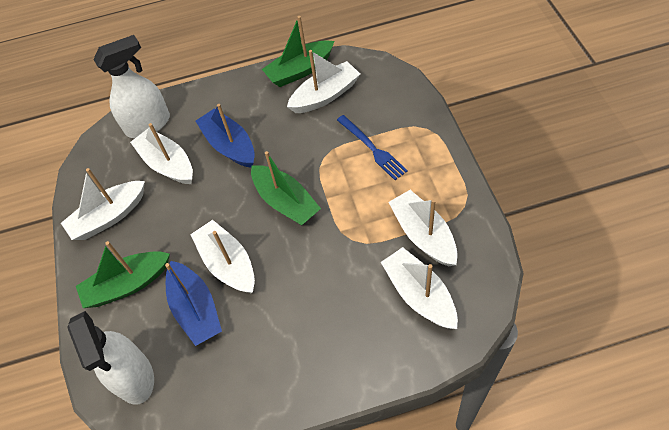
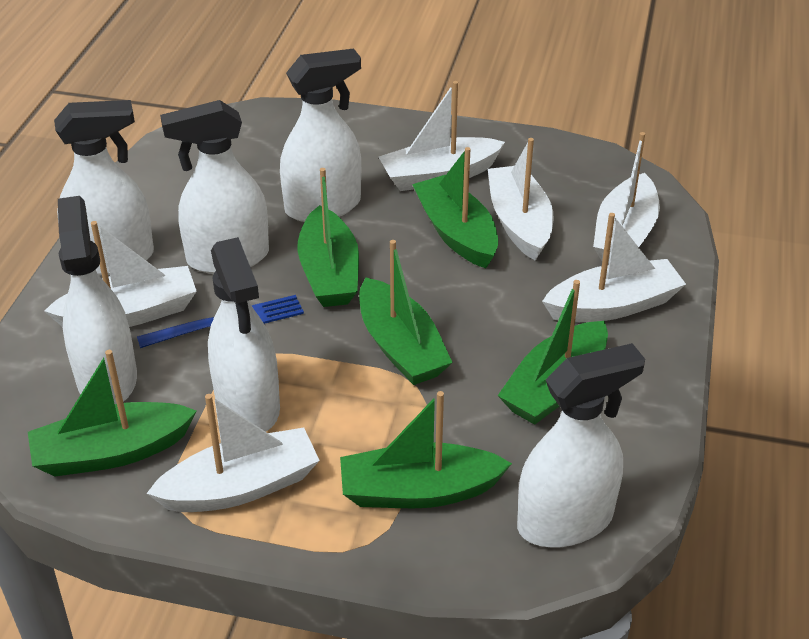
blue boat: [165,261,222,346] [196,104,255,167] = 2 -> none = 0
green boat: [76,241,170,308] [251,151,321,226] [262,16,334,87] = 3 -> [28,350,197,477] [297,168,359,307] [340,391,512,508] [359,240,453,385] [412,147,498,268] [497,280,608,425] = 6
white spray bottle: [67,311,154,405] [93,35,170,138] = 2 -> [54,100,154,275] [58,196,137,404] [160,100,269,274] [208,237,280,432] [280,49,361,222] [517,343,645,548] = 6

